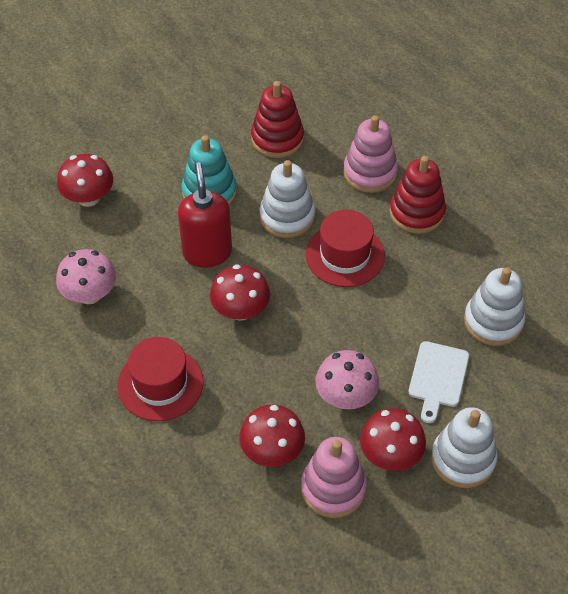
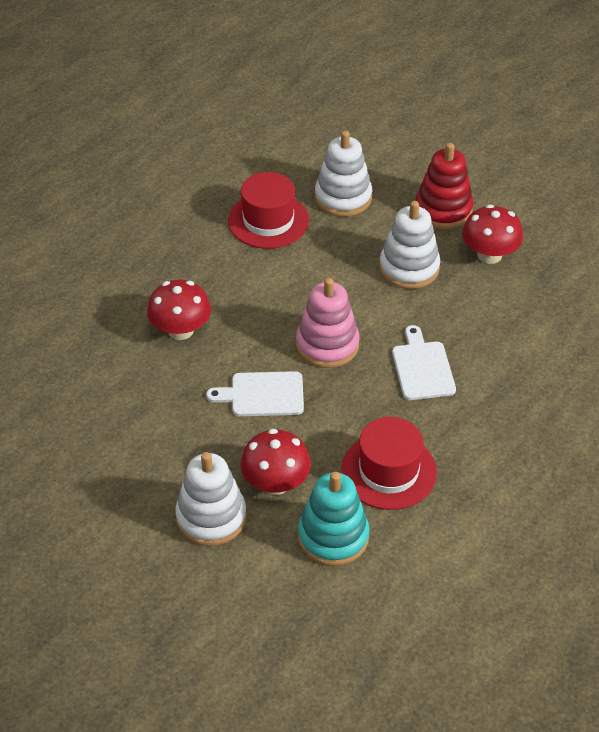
pink mushroom: [56,249,116,304] [316,350,379,409] = 2 -> none = 0
pink stacking toy: [301,437,367,518] [343,115,398,193] = 2 -> [296,278,359,368] = 1
red mushroom: [57,154,113,207] [210,264,270,321] [239,405,305,467] [360,408,426,471] = 4 -> [147,280,211,340] [240,429,311,495] [462,204,523,264] = 3
red soap dispenser: [178,162,232,268] = 1 -> none = 0
red stacking toy: [251,81,304,158] [389,156,446,234] = 2 -> [415,143,474,229] = 1
white cutting board: [409,341,469,423] = 1 -> [206,371,304,416] [392,325,456,400] = 2

